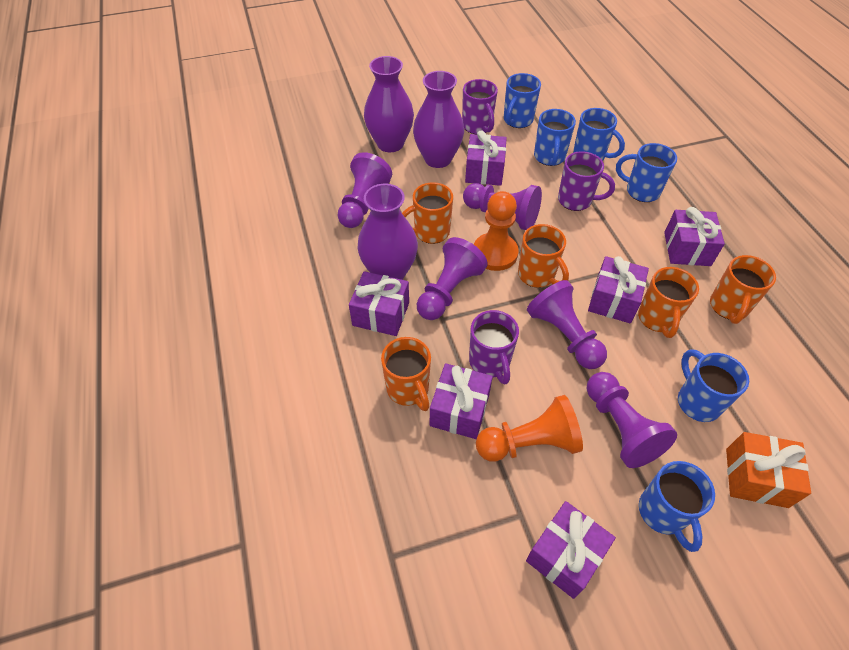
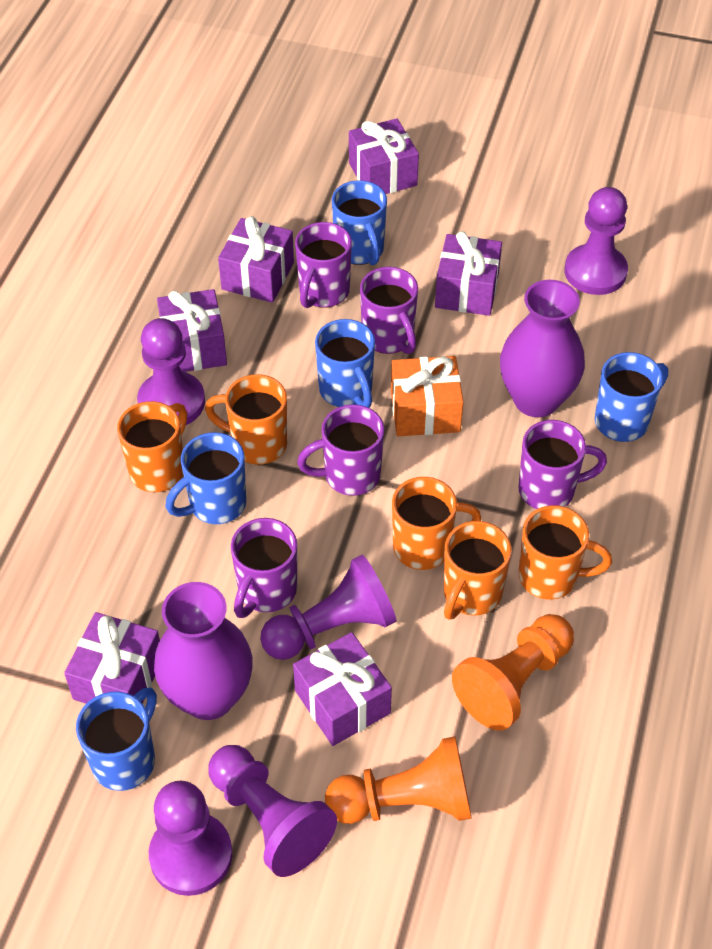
blue mug: [504,73,541,128] [534,109,576,166] [573,108,625,161] [616,143,677,202] [639,461,715,552] [678,350,749,422] = 6 -> [76,687,157,791] [165,432,246,524] [315,319,375,408] [332,180,387,265] [595,352,668,442] = 5
purple mug: [462,79,498,134] [469,310,519,384] [558,151,615,211] = 3 -> [231,518,297,618] [295,222,352,308] [297,404,384,496] [360,267,418,354] [518,420,607,509] = 5
purple vase: [357,184,418,280] [364,56,414,152] [413,71,464,168] = 3 -> [154,582,253,720] [500,280,585,417] = 2

